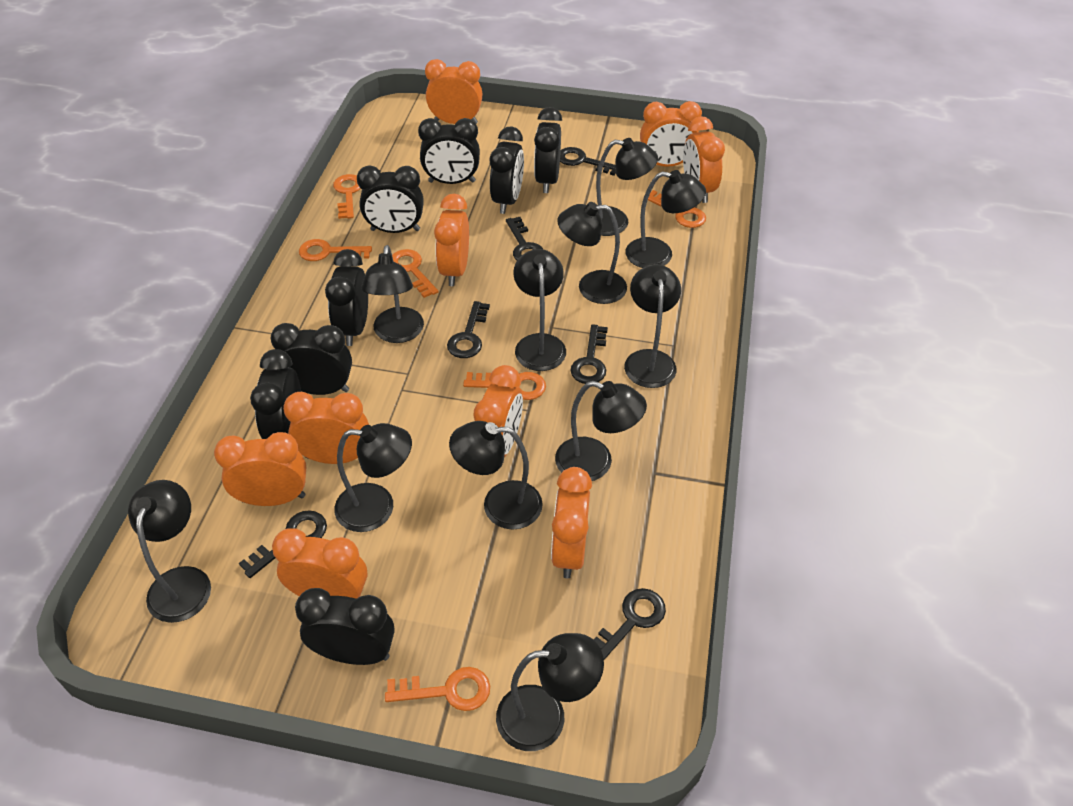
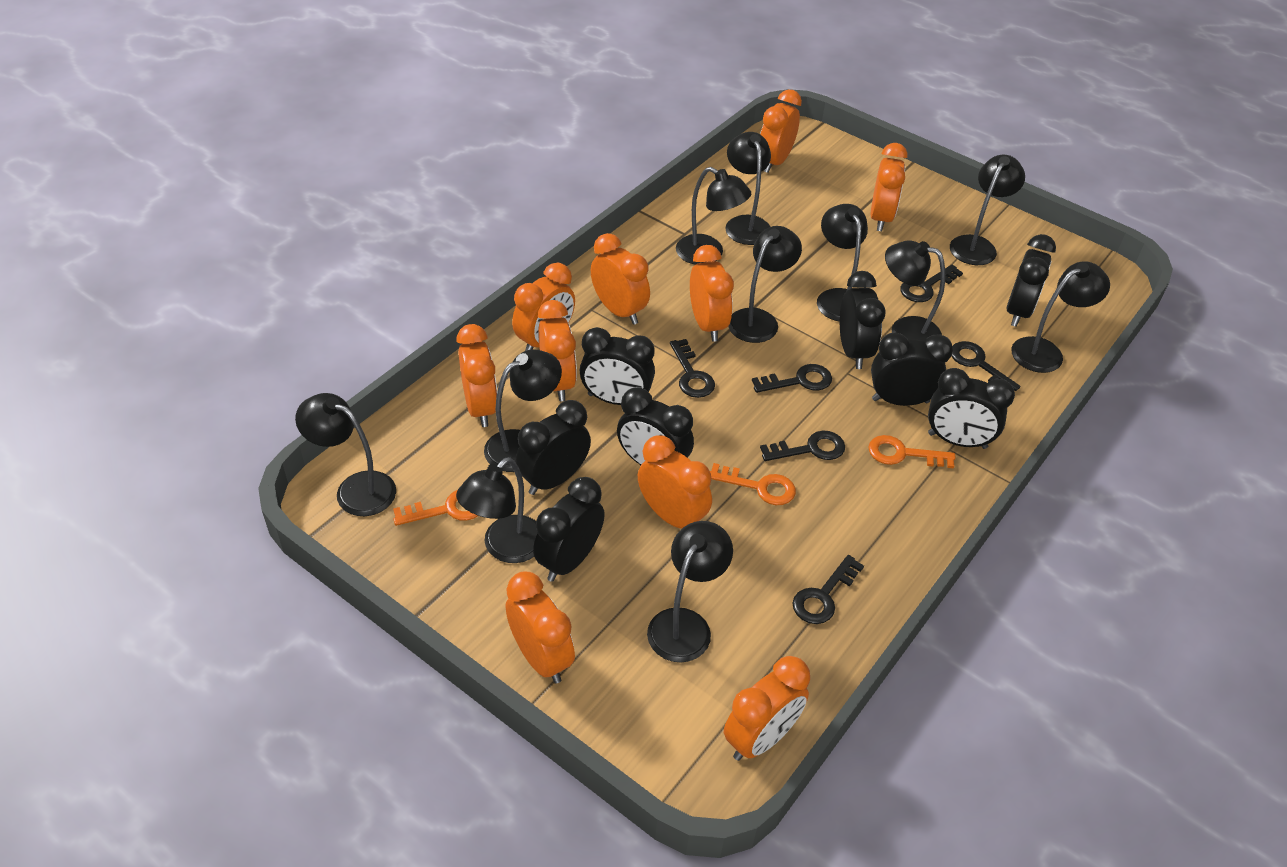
orange clock: [214,432,306,506] [272,528,368,599] [283,392,369,464] [425,59,482,124] [434,194,469,286] [473,365,523,458] [551,467,592,579] [640,101,702,167] [683,116,725,203] = 9 -> [456,324,497,427] [506,572,575,683] [512,263,575,351] [538,300,577,401] [591,233,650,325] [638,435,712,528] [690,245,734,342] [724,656,810,761] [760,89,802,173] [871,143,907,231] = 10
orange key: [299,239,372,261] [333,174,361,219] [385,667,490,711] [392,249,439,298] [463,372,546,400] [648,190,706,228] = 6 -> [393,490,478,526] [710,463,796,505] [868,435,956,468] = 3

